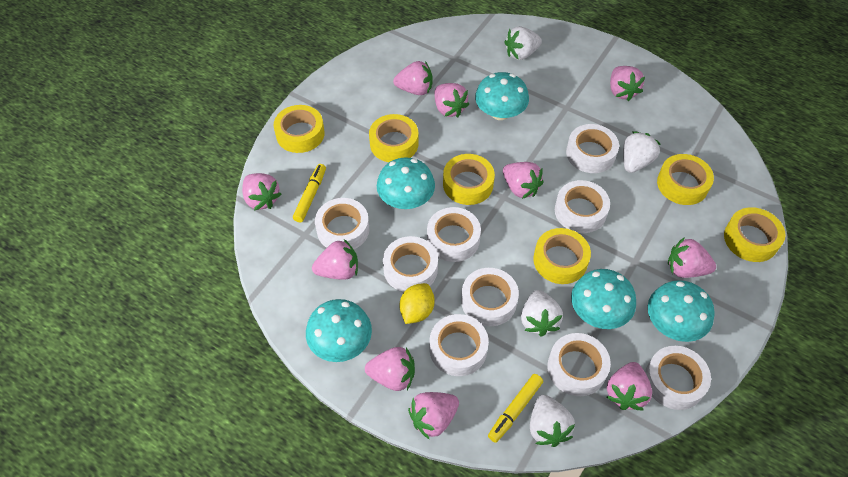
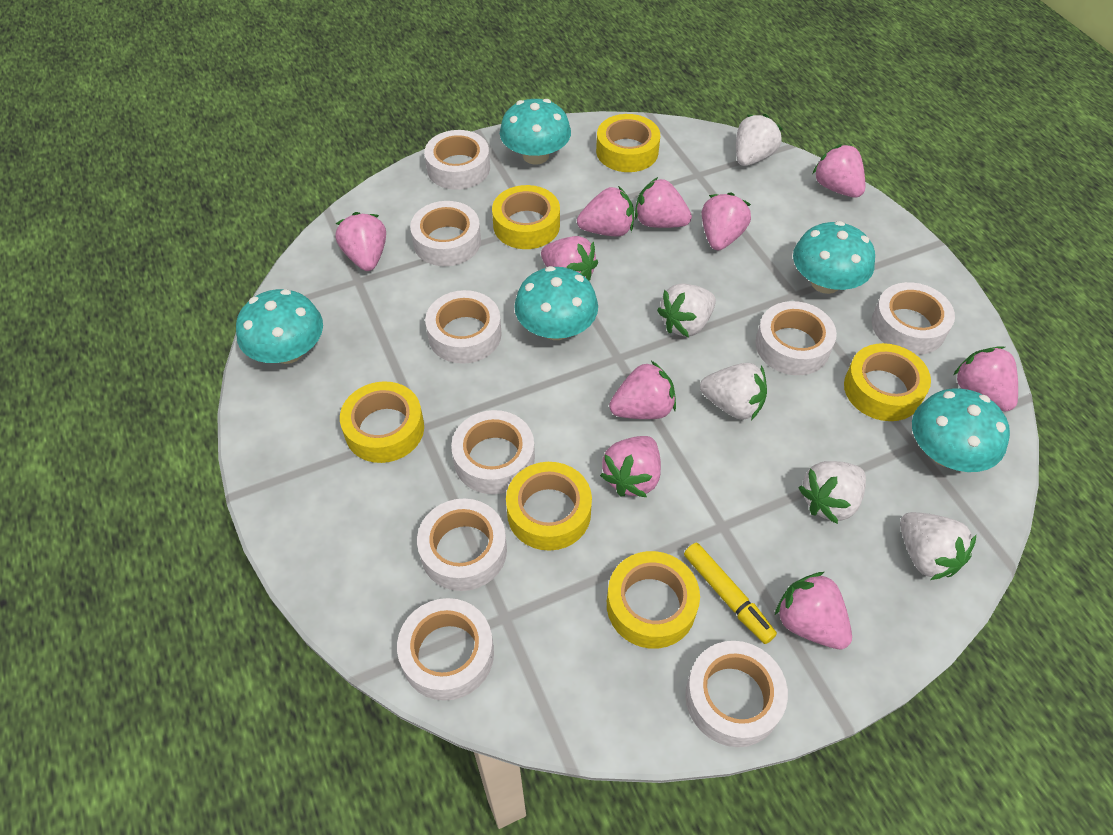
white strawberry: [504,26,542,60] [521,290,563,337] [530,395,575,447] [623,131,661,173] = 4 -> [657,283,716,337] [700,363,767,420] [736,114,783,166] [798,461,866,524] [900,512,976,580] = 5
yellow lemon: [399,283,435,324] = 1 -> none = 0
yellow marker: [293,164,326,222] [488,374,543,443] = 2 -> [684,543,777,644] = 1

